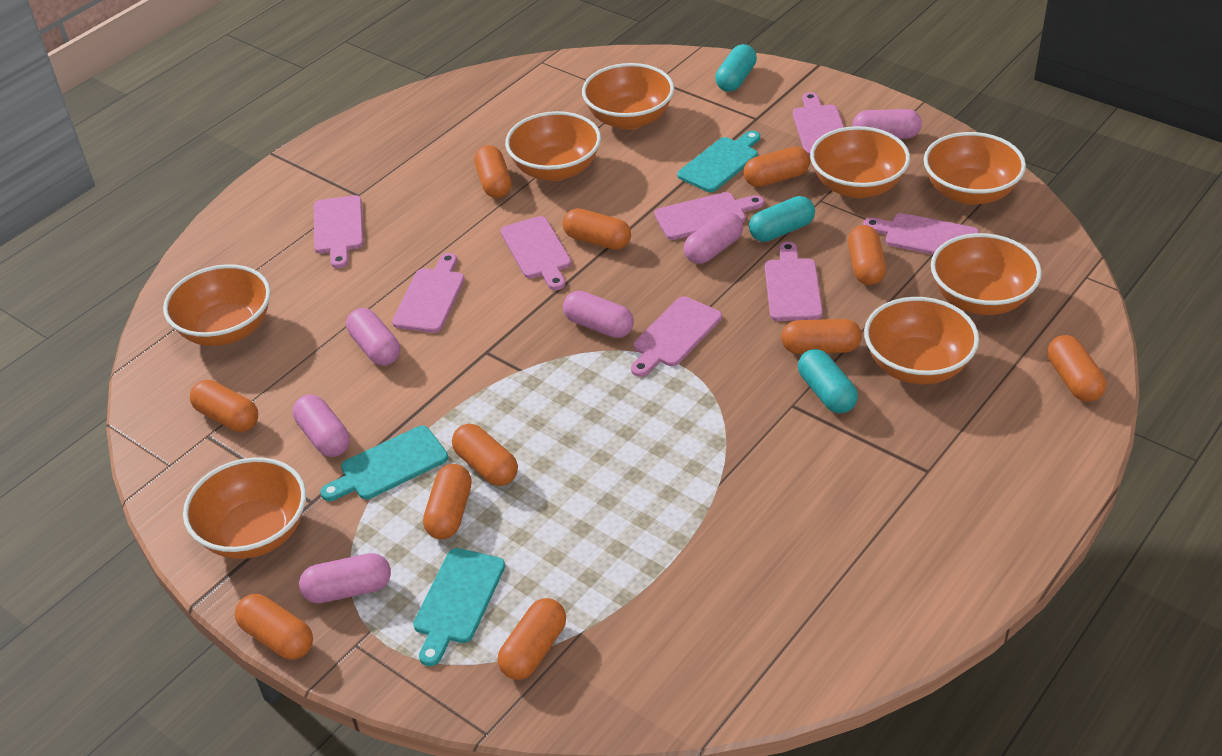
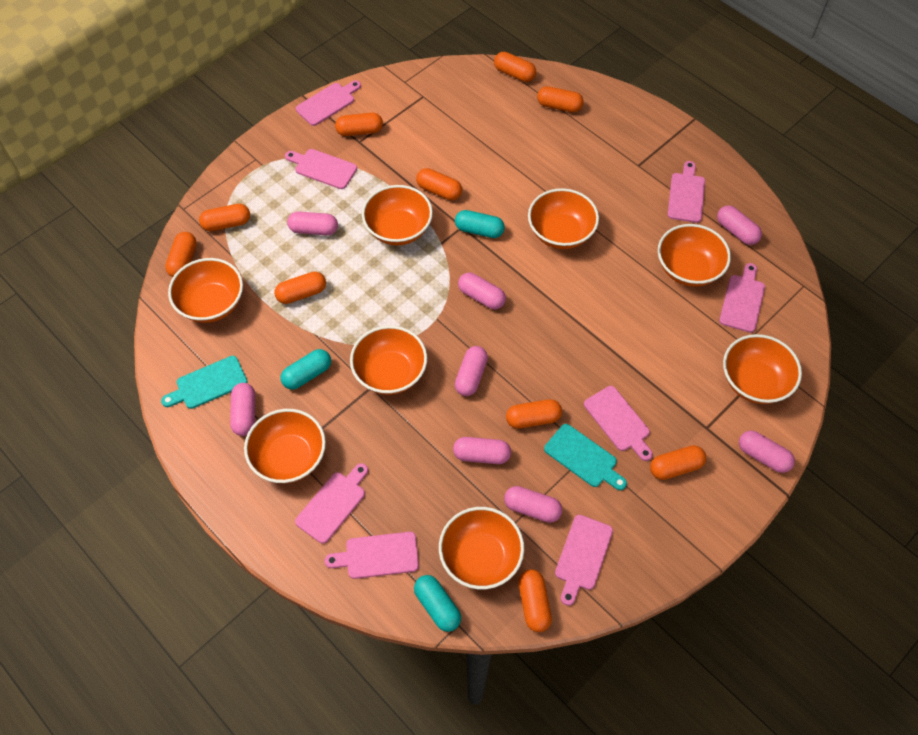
orange capsule: [190,380,258,432] [235,594,313,659] [423,464,472,539] [452,424,518,486] [475,145,512,198] [498,598,566,680] [563,208,631,250] [743,147,810,187] [781,319,862,354] [848,225,886,285] [1048,335,1106,402] = 11 -> [165,232,197,277] [199,204,250,231] [274,272,326,304] [335,113,383,136] [416,168,462,200] [494,52,536,82] [506,399,562,429] [518,569,552,632] [537,86,584,112] [650,445,706,480] = 10
pink capsule: [293,394,350,457] [299,553,391,603] [346,308,400,366] [563,291,634,338] [684,212,743,264] [852,109,922,139] = 6 -> [230,383,255,436] [287,211,338,235] [453,437,511,464] [455,346,488,396] [458,273,506,309] [504,486,562,523] [717,205,762,245] [739,431,795,473] = 8
turquoise cutting board: [320,426,448,501] [413,548,505,666] [677,131,760,192] = 3 -> [161,356,247,409] [544,424,627,490] = 2

